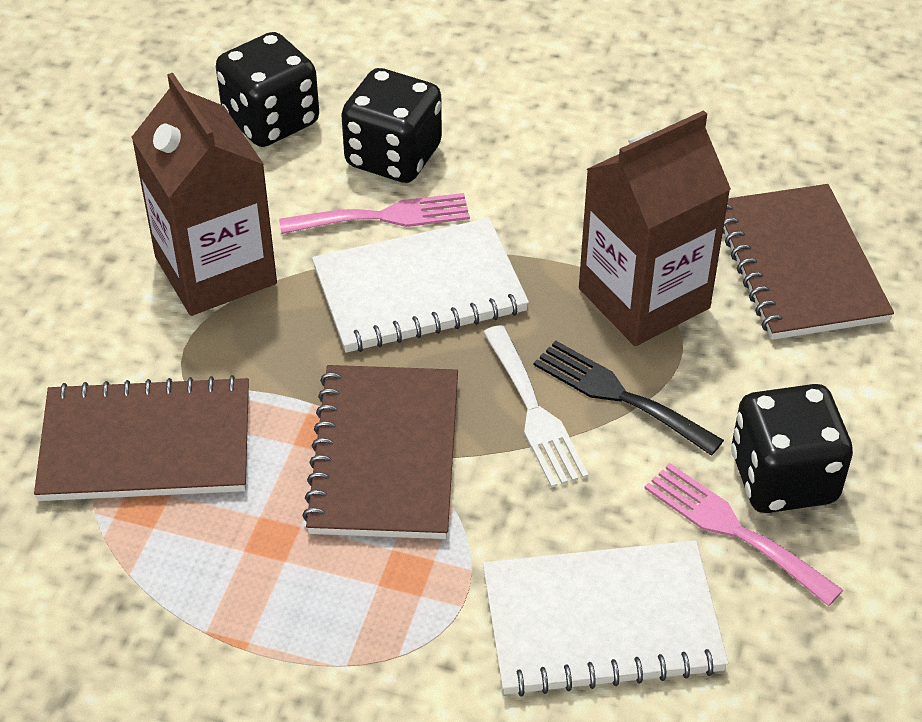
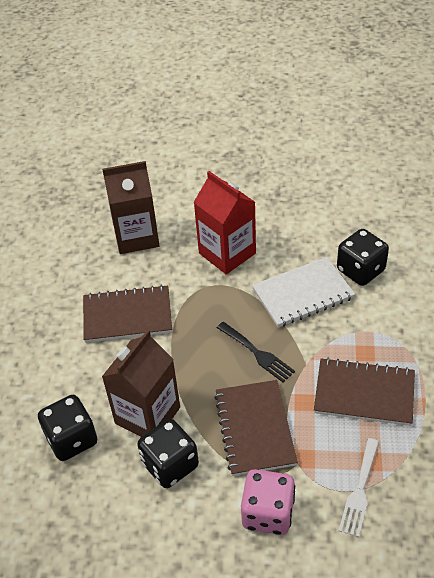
pink dice: none = 0 -> [241,469,295,535] = 1
pink fork: [279,193,470,234] [644,463,843,606] = 2 -> none = 0
red carton: none = 0 -> [194,171,256,274] = 1
white notebook: [312,218,529,353] [483,540,728,697] = 2 -> [252,257,355,328] = 1

